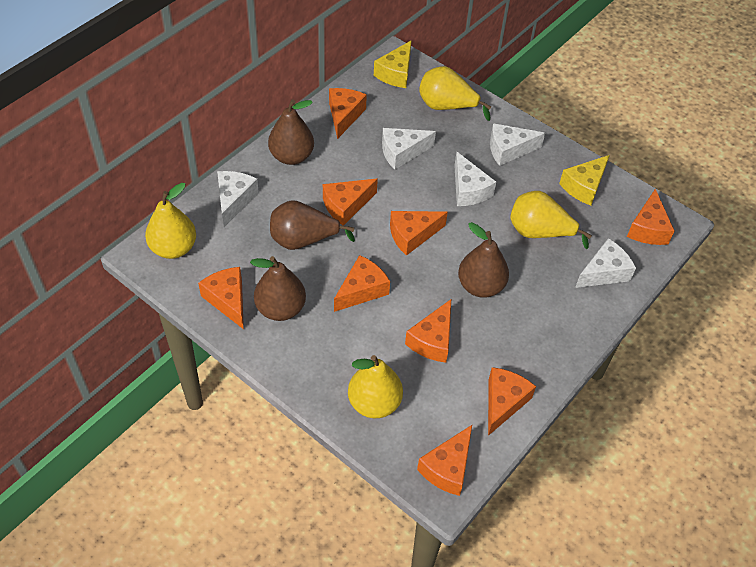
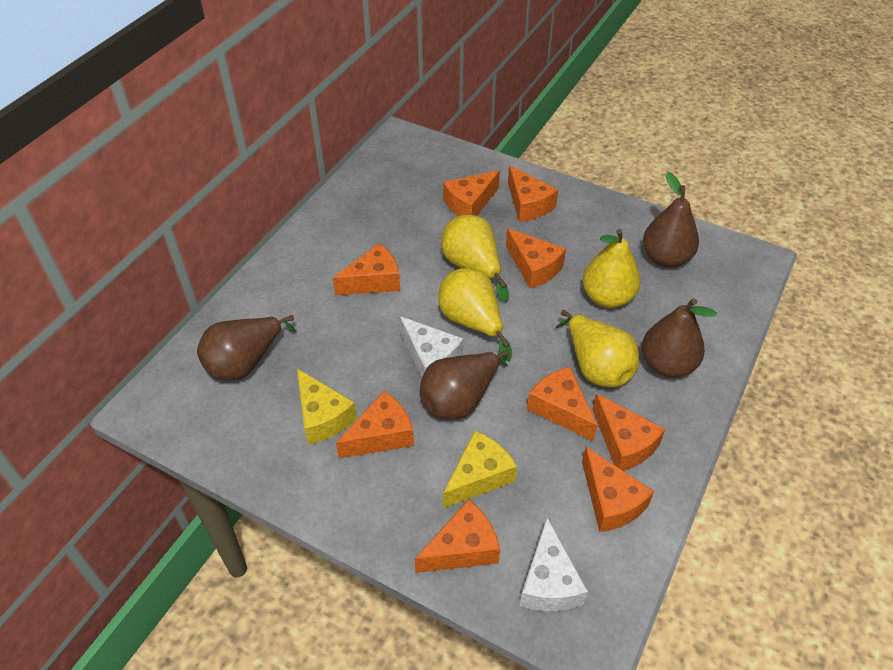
white cheese: [217,171,259,227] [382,128,436,170] [454,152,496,206] [490,123,545,166] [575,238,636,288] = 5 -> [400,316,463,377] [520,517,588,611] = 2

